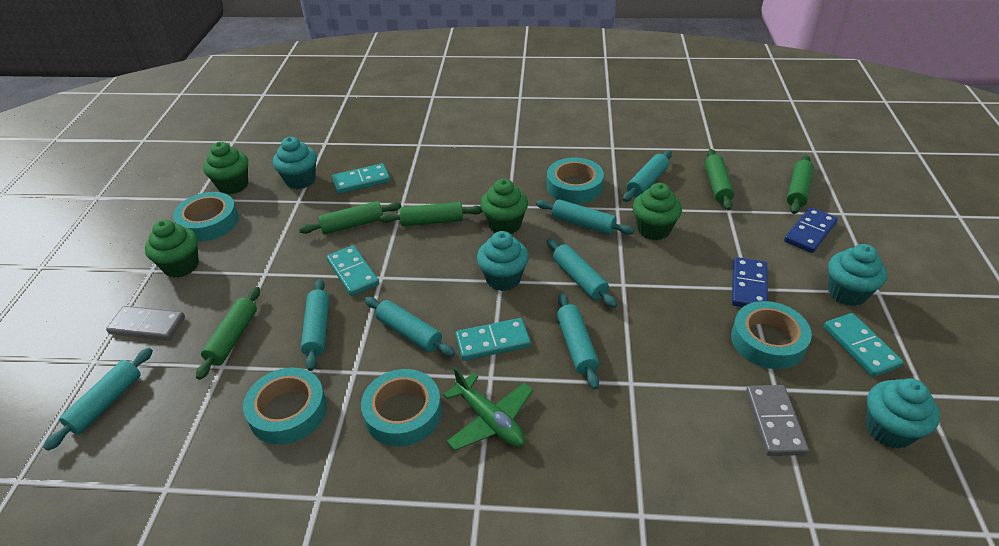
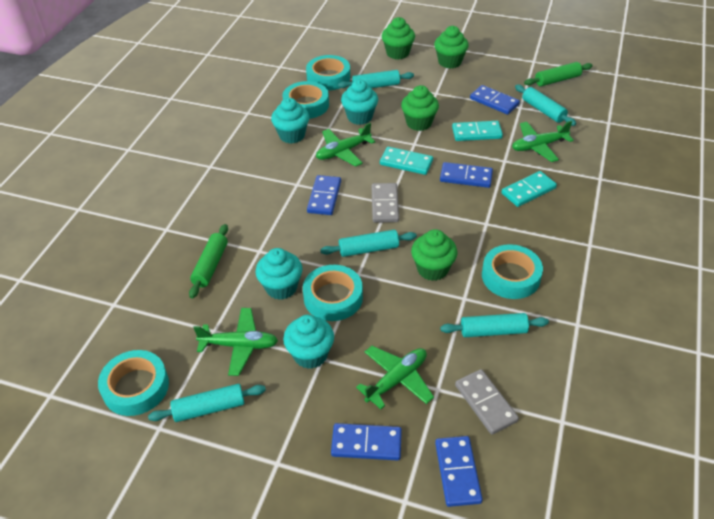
blue domino: [732,257,768,307] [784,207,838,253] = 2 -> [307,175,341,215] [331,423,402,460] [435,436,483,507] [440,162,493,188] [470,85,520,115] = 5
green plane: [443,367,533,451] = 1 -> [193,308,278,376] [316,123,376,167] [356,346,434,409] [512,121,574,162] = 4
green rolling pin: [196,287,260,380] [299,201,401,234] [379,202,483,226] [705,149,734,210] [787,155,814,214] = 5 -> [189,224,228,299] [524,62,593,87] = 2
turquoise domino: [327,245,379,296] [332,163,390,194] [456,318,531,361] [824,313,903,377] = 4 -> [380,147,433,175] [452,121,503,141] [502,171,557,207] = 3
turquoise rolling pin: [44,348,153,451] [301,279,329,371] [365,297,455,357] [536,199,634,235] [547,238,617,308] [557,293,599,390] [623,151,672,202] = 7 -> [148,384,266,422] [320,230,417,257] [338,70,414,88] [440,313,549,337] [515,85,576,126] = 5

